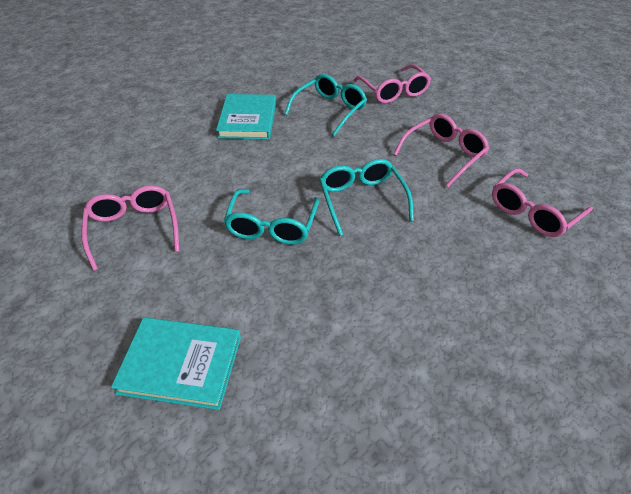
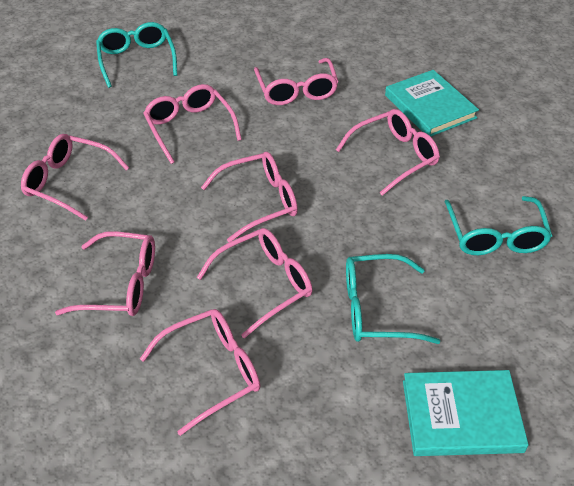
pink glasses: [81,185,179,271] [353,64,431,103] [393,114,490,187] [492,168,593,237] = 4 -> [21,134,129,221] [55,231,155,316] [140,309,260,436] [143,84,242,164] [197,228,312,338] [201,152,298,242] [254,58,338,105] [336,109,440,196] = 8

